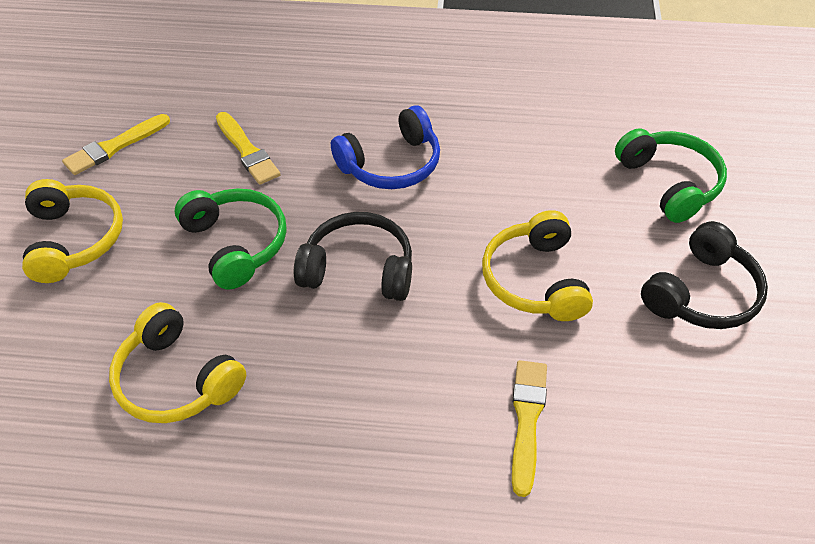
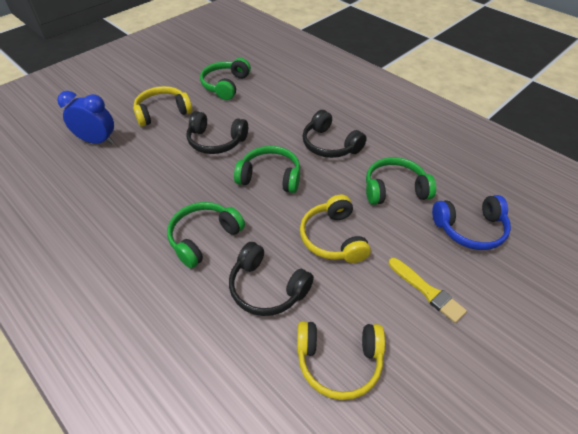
black headphones: [294,212,412,301] [641,221,768,329] = 2 -> [187,111,248,154] [229,242,314,316] [302,110,367,158] = 3
blue clock: none = 0 -> [57,91,114,145] = 1
green headphones: [175,188,287,289] [615,128,727,223] = 2 -> [167,202,245,268] [200,58,251,100] [234,146,300,193] [366,157,436,205] = 4
yellow brush: [62,114,170,175] [216,112,281,185] [512,360,547,497] = 3 -> [389,258,467,323] = 1

